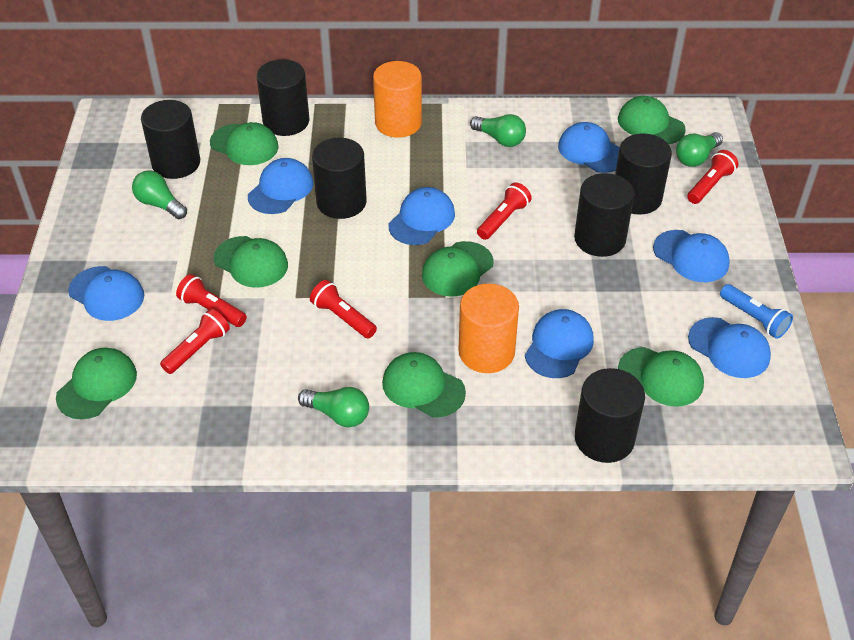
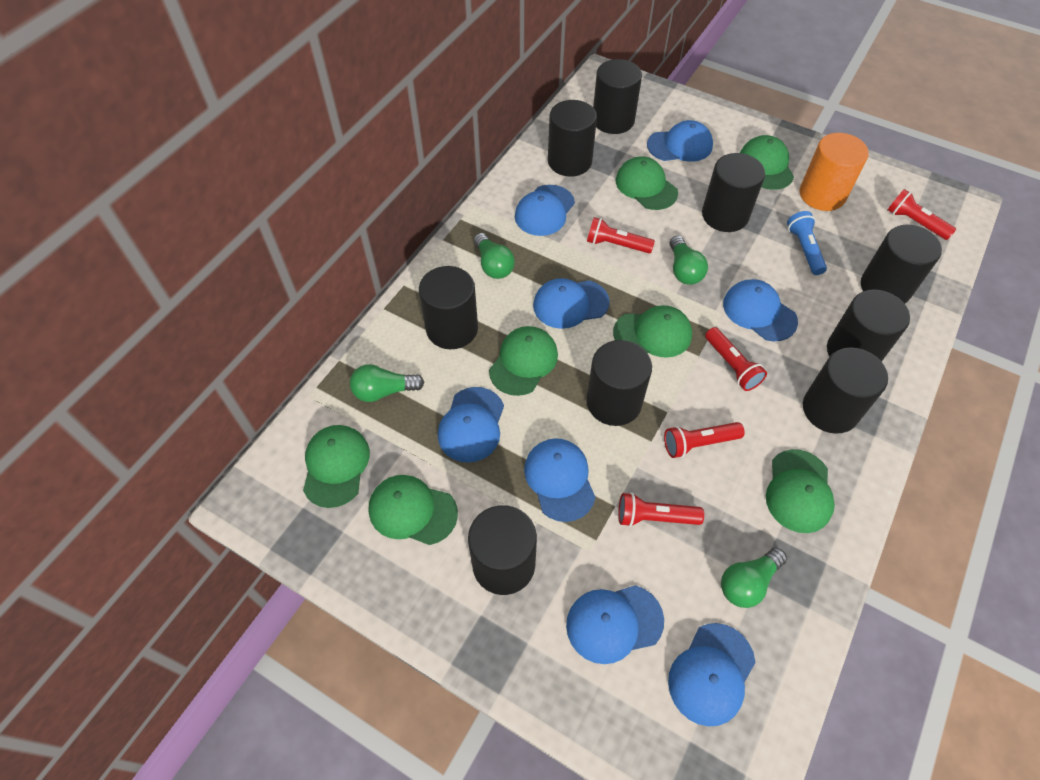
black cylinder: [141,100,200,179] [257,59,309,136] [312,138,367,219] [574,173,635,257] [575,368,645,463] [615,133,672,215] = 6 -> [419,266,478,349] [468,505,537,595] [548,100,597,177] [587,340,652,426] [593,59,642,134] [702,153,765,232] [803,347,888,434] [827,289,910,362] [861,225,942,304] = 9
blue cap: [68,266,144,321] [248,158,314,214] [389,187,455,245] [525,309,594,378] [558,122,620,173] [653,230,730,282] [688,317,771,378] = 7 -> [438,387,504,463] [515,185,575,236] [524,438,596,522] [533,278,610,329] [566,585,664,664] [647,120,713,162] [668,623,755,726] [723,279,798,342] = 8
orange cylinder: [373,61,422,138] [458,283,519,373] = 2 -> [800,133,869,211] = 1

